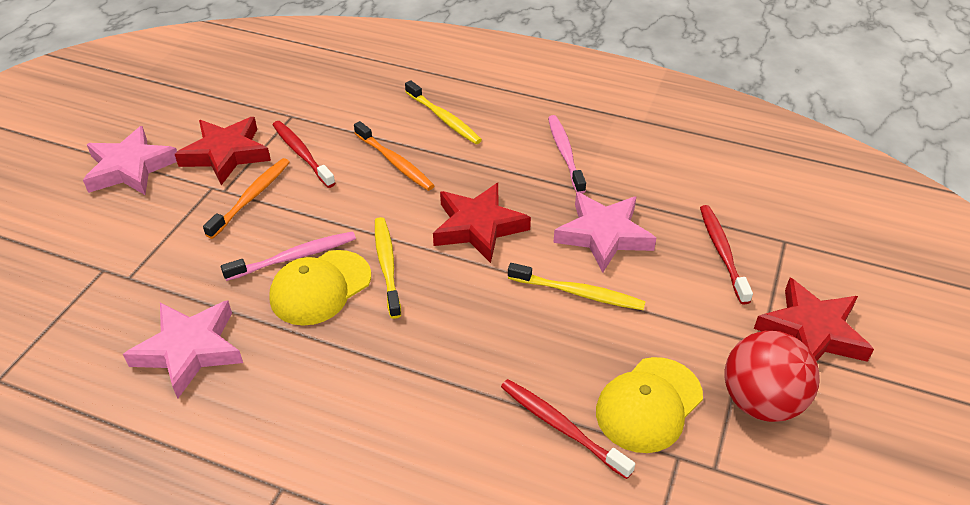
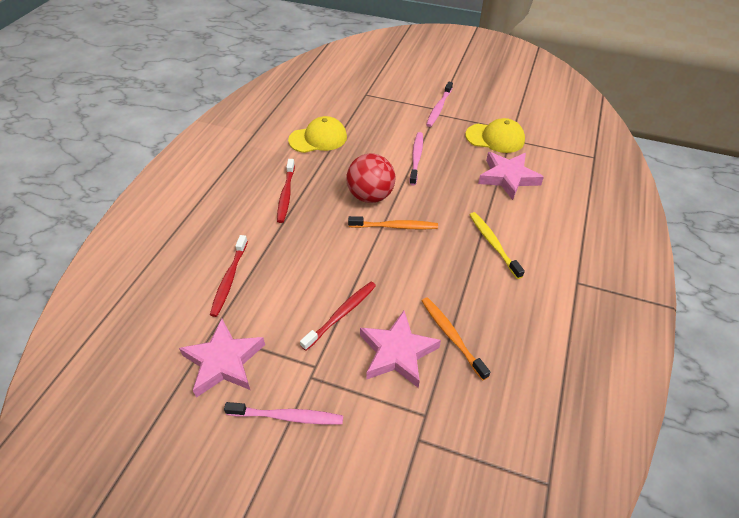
pink toothbrush: [221,231,356,281] [548,115,586,194] = 2 -> [224,402,343,424] [410,132,423,185] [426,82,453,127] = 3
red star: [175,117,271,185] [433,183,531,263] [754,278,874,362] = 3 -> none = 0
yellow toothbrush: [375,217,401,319] [405,80,482,144] [508,263,646,310] = 3 -> [470,212,525,279] = 1

